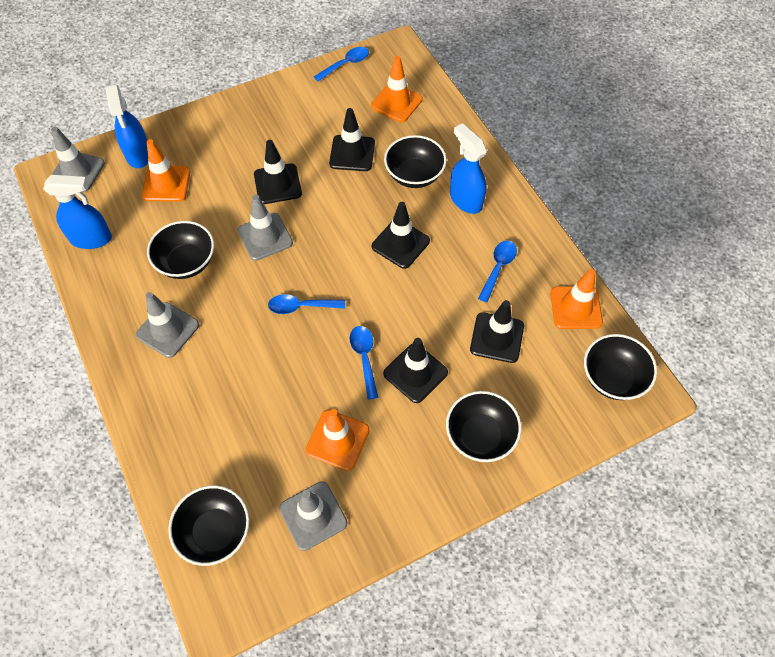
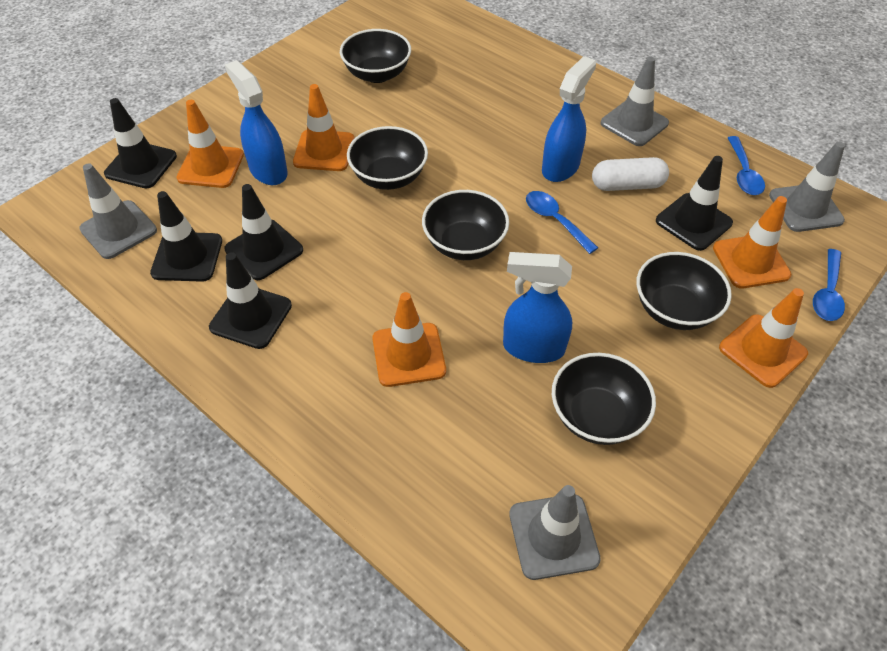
blue spoon: [268,294,345,314] [314,47,369,82] [350,326,378,400] [478,240,517,302] = 4 -> [526,191,598,254] [728,136,765,195] [813,249,845,321] = 3
orange traffic cone: [142,139,190,202] [306,409,370,471] [371,56,423,122] [550,269,603,329] = 4 -> [176,100,244,188] [293,84,354,171] [372,292,446,387] [713,196,791,288] [719,288,808,388] = 5
white capsule: none = 0 -> [592,157,669,191] = 1

